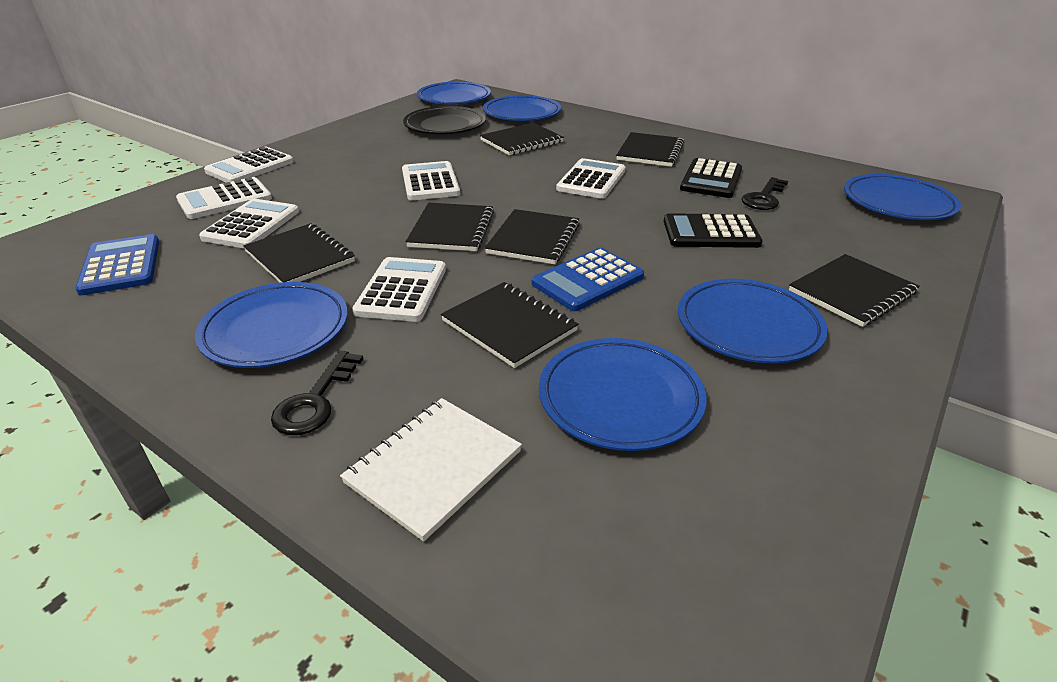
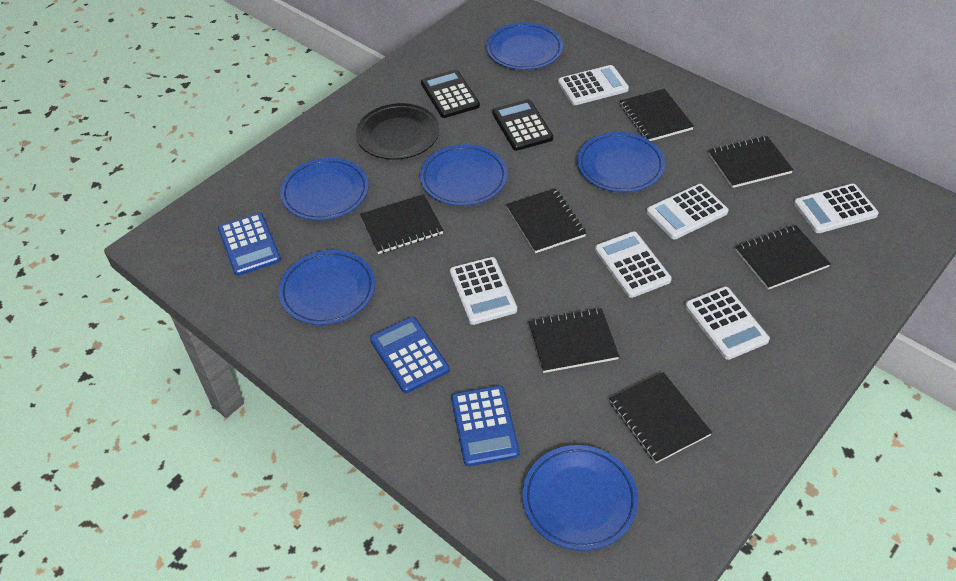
black key: [271,351,363,435] [742,177,788,210] = 2 -> none = 0
blue calculator: [75,234,159,295] [532,248,644,311] = 2 -> [218,213,281,276] [370,317,450,393] [451,386,520,466] = 3
white notebook: [340,398,522,542] = 1 -> none = 0

